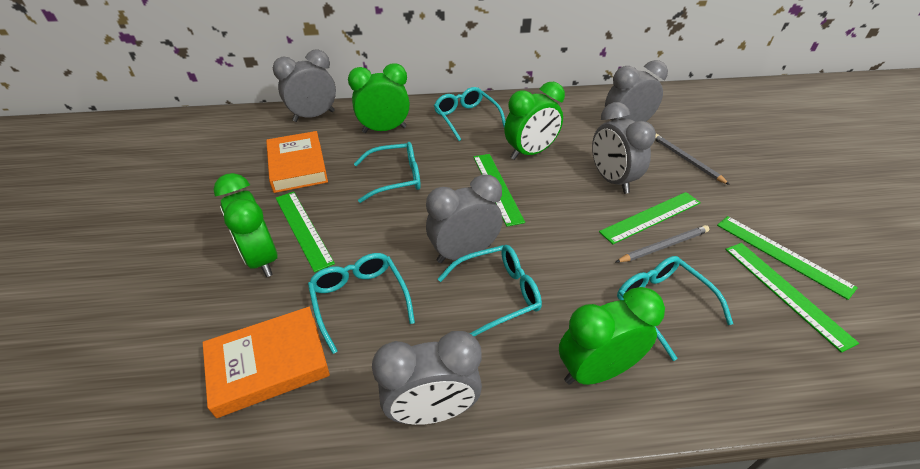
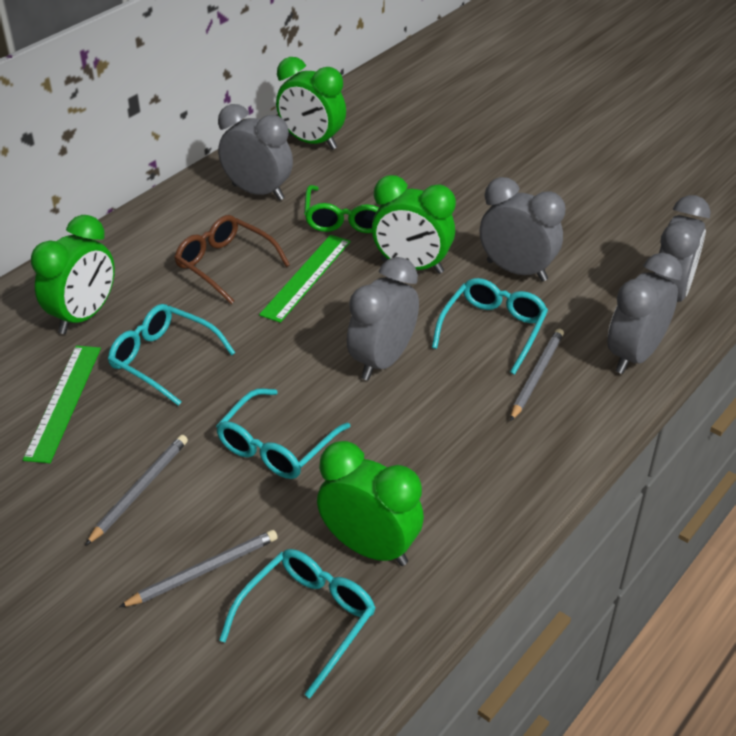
brown glasses: none = 0 -> [174,215,290,304] = 1
green glasses: none = 0 -> [304,185,379,233] = 1
green ruler: [276,191,335,272] [473,154,525,227] [599,192,701,244] [717,216,858,300] [725,243,859,353] = 5 -> [23,346,101,463] [259,235,351,323] = 2
grey pencil: [616,225,709,262] [655,134,730,185] = 2 -> [85,435,188,546] [119,530,278,608] [510,329,564,421] = 3
orange book: [203,307,330,418] [266,131,328,193] = 2 -> none = 0
turquoise glasses: [308,253,415,354] [354,142,421,203] [434,87,506,141] [438,245,542,337] [617,256,733,361] = 5 -> [108,304,235,406] [216,388,351,479] [219,549,376,698] [432,278,548,375] = 4

